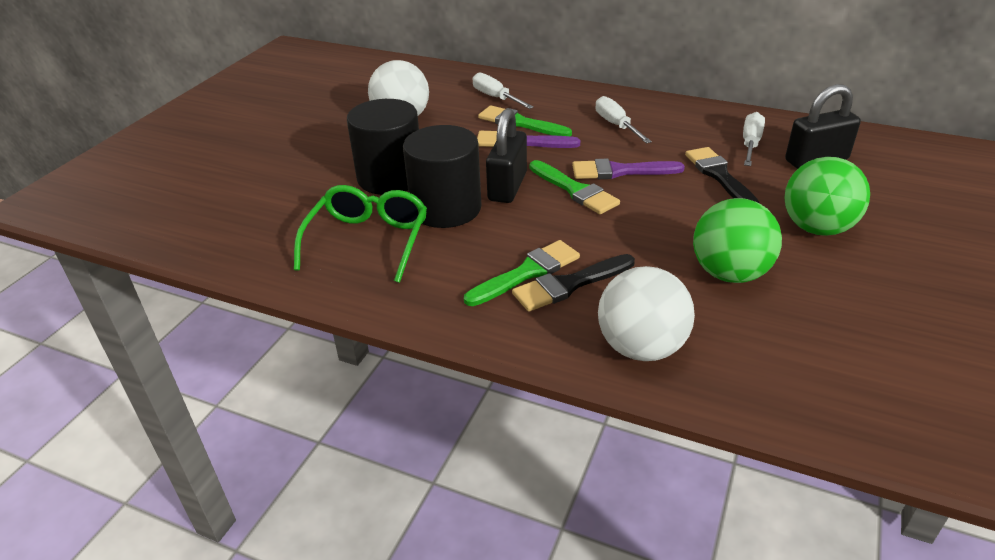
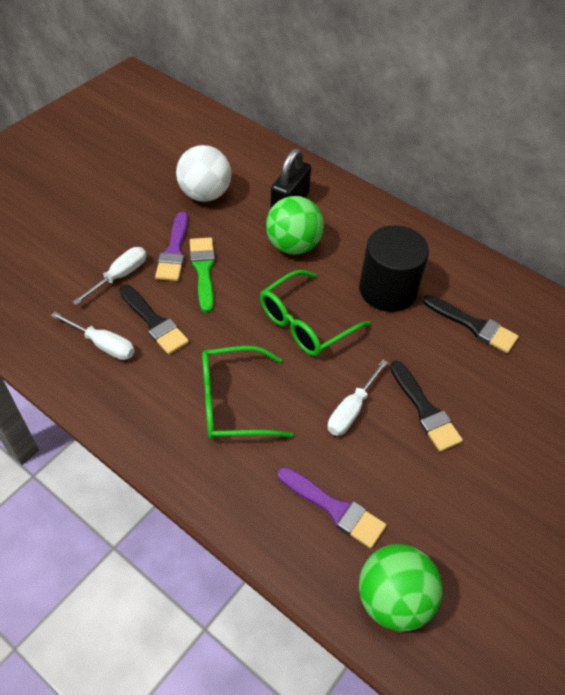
black brush: [512,254,635,312] [685,147,760,203] = 2 -> [119,285,189,355] [390,361,463,452] [423,295,519,353] = 3
black cylinder: [347,99,419,195] [403,125,482,228] = 2 -> [359,225,429,312] = 1
black padlock: [486,108,527,203] [785,84,861,169] = 2 -> [270,148,311,209] = 1
green brush: [464,240,580,306] [478,105,572,136] [530,160,620,214] = 3 -> [190,237,215,313] = 1
green glasses: [294,185,427,283] = 1 -> [202,346,294,440] [260,270,371,356] = 2
white ball: [368,60,429,116] [598,266,695,361] = 2 -> [176,145,231,202] = 1

